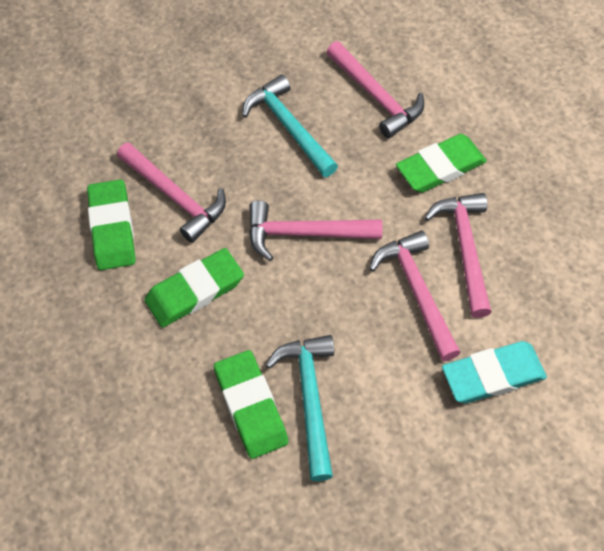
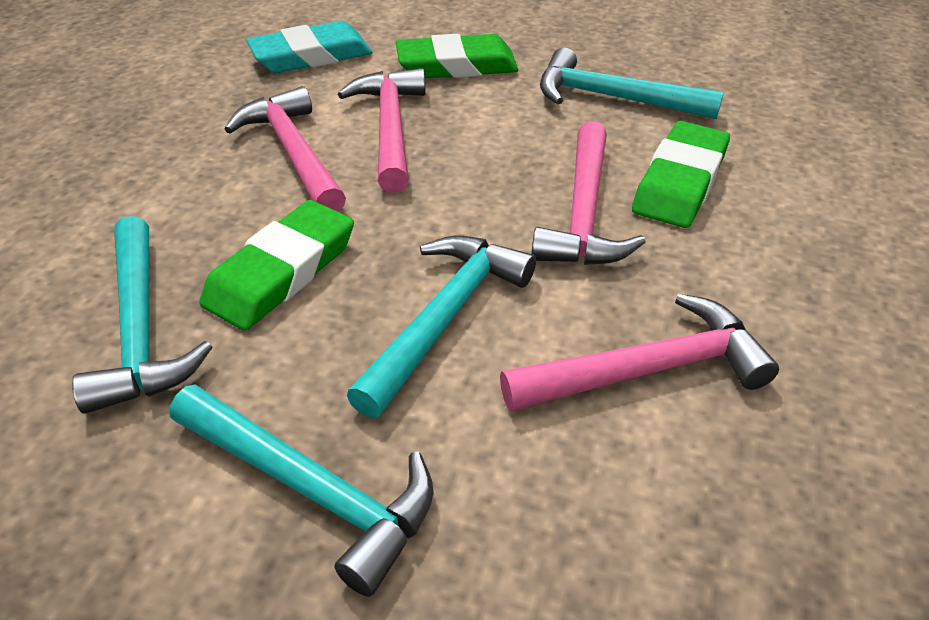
green eraser: [87,179,136,270] [145,248,244,328] [214,350,289,459] [396,134,487,193] = 4 -> [199,200,354,331] [396,34,519,78] [632,121,730,228] = 3
pink hammer: [117,143,226,243] [249,200,382,261] [326,41,424,138] [369,231,461,361] [424,193,492,318] = 5 -> [224,86,346,212] [338,68,425,193] [500,294,779,411] [532,121,645,265] = 4
turquoise hammer: [242,74,338,177] [266,335,334,481] = 2 -> [72,216,212,414] [170,384,434,597] [347,236,536,418] [540,48,724,119] = 4

